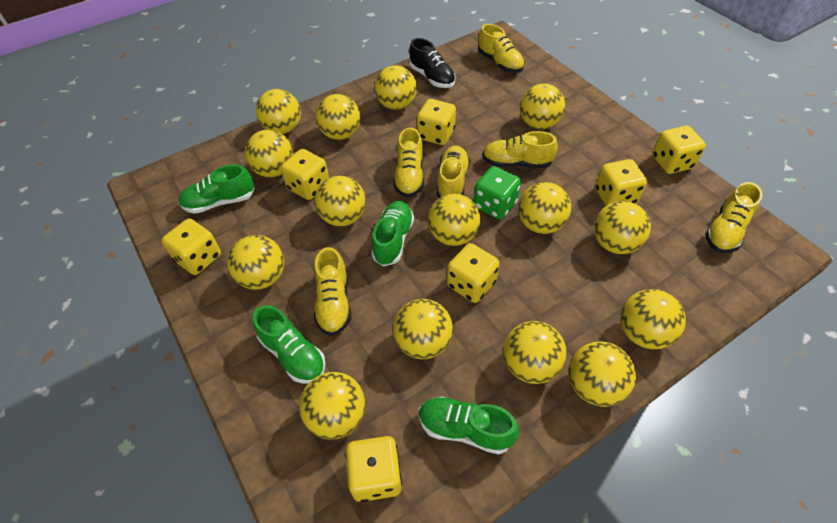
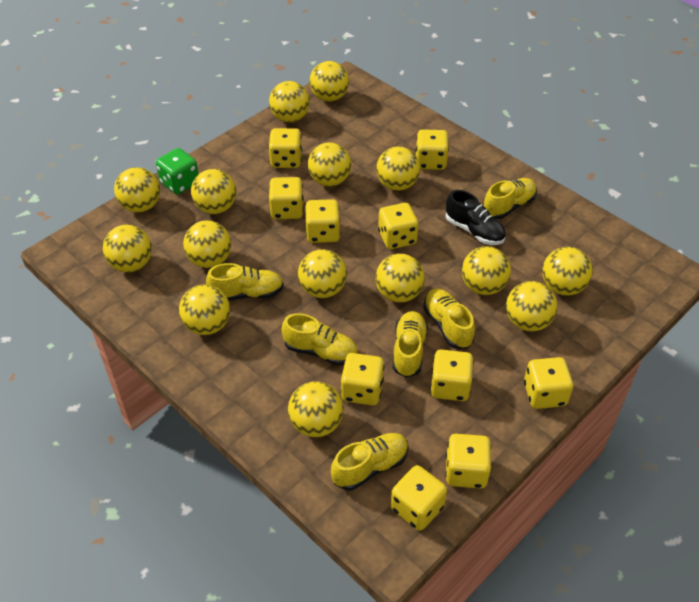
green shoe: [179,165,255,214] [253,305,326,384] [371,201,414,266] [419,396,519,454] = 4 -> none = 0
yellow dice: [162,218,221,275] [281,149,329,200] [345,436,402,502] [417,99,456,145] [447,243,499,303] [595,159,647,206] [652,126,706,174] = 7 -> [269,128,302,168] [269,177,304,219] [305,199,340,243] [341,353,384,406] [378,203,419,249] [391,465,447,531] [416,129,449,170] [430,349,474,401] [445,434,491,489] [524,357,573,409] = 10

